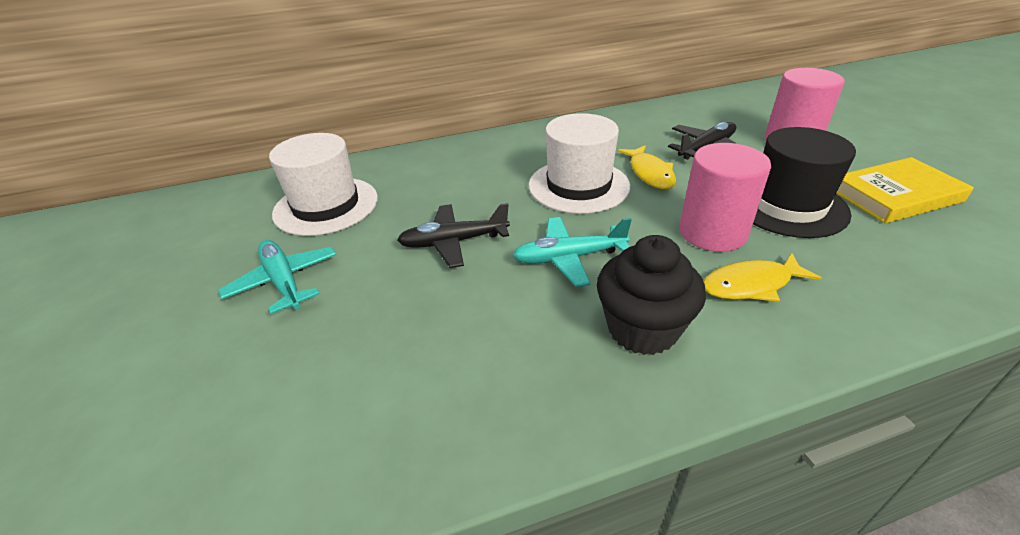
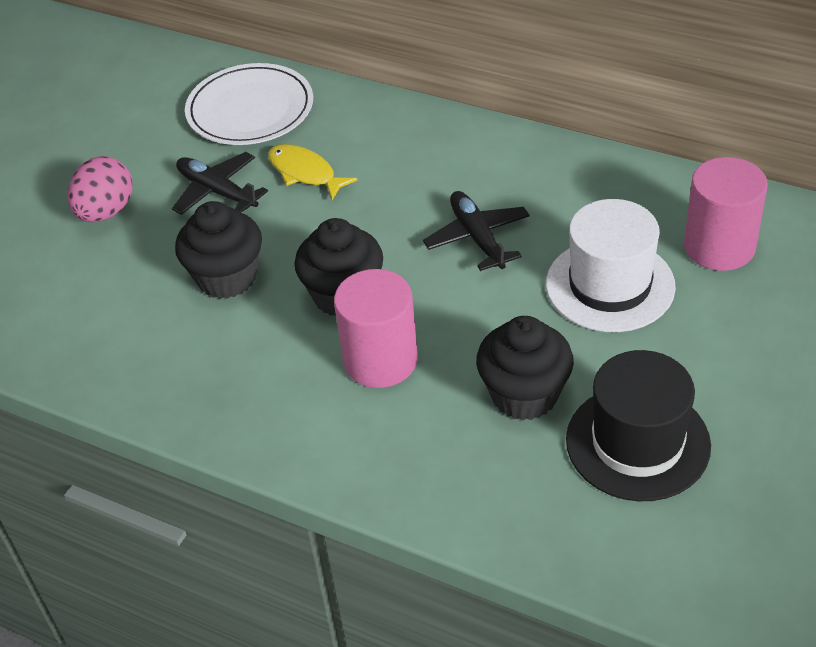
black cupcake: [597,235,706,355] = 1 -> [175,201,262,299] [294,218,383,316] [476,316,574,420] = 3
pink egg: none = 0 -> [68,156,133,222] = 1
turquoise plane: [218,240,336,314] [512,217,632,287] = 2 -> none = 0
white hat: [269,133,378,236] [529,113,631,214] = 2 -> [546,199,676,332] = 1
white plate: none = 0 -> [185,63,313,145] = 1
yellow book: [836,157,974,224] = 1 -> none = 0
yellow fish: [618,145,676,189] [703,253,821,302] = 2 -> [268,144,357,200] = 1

